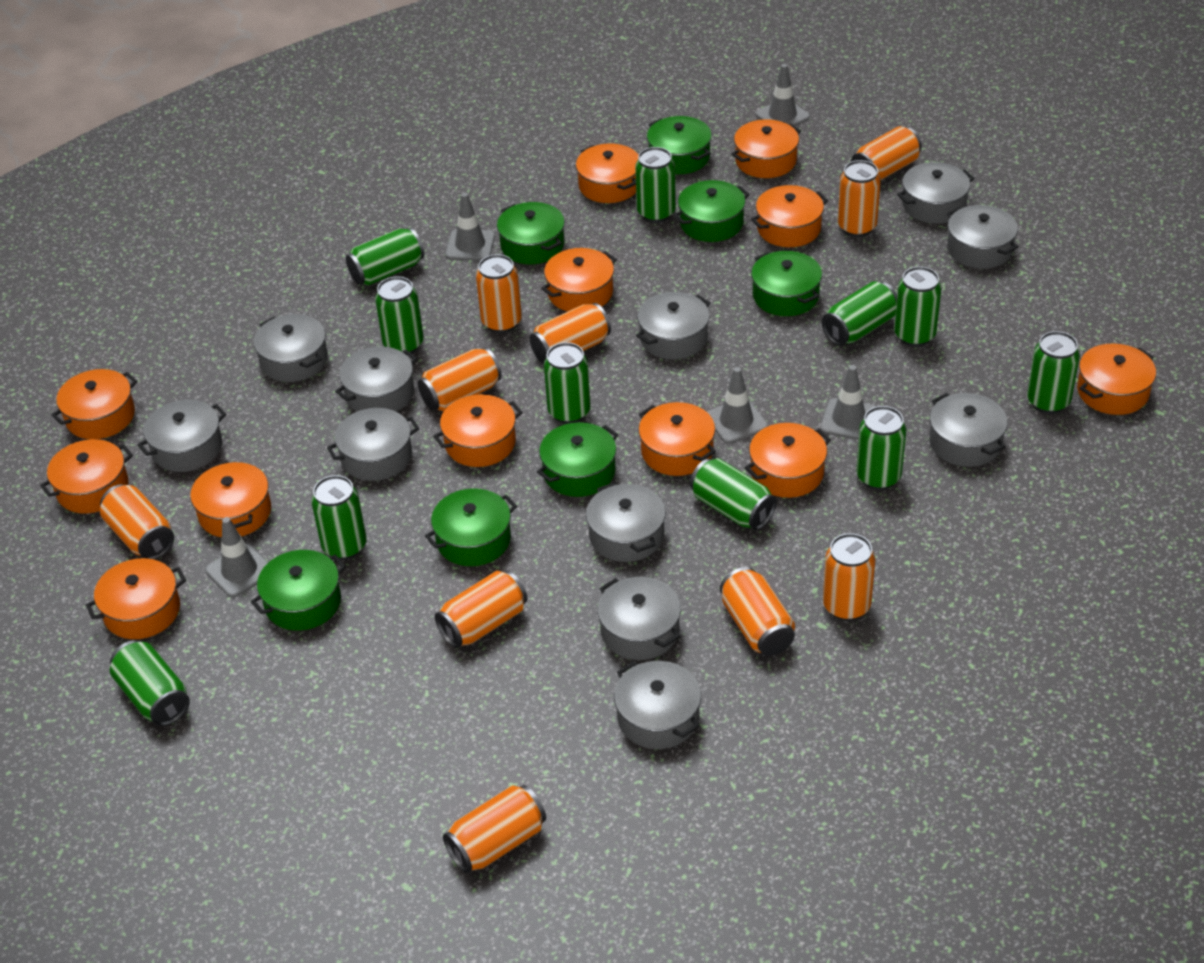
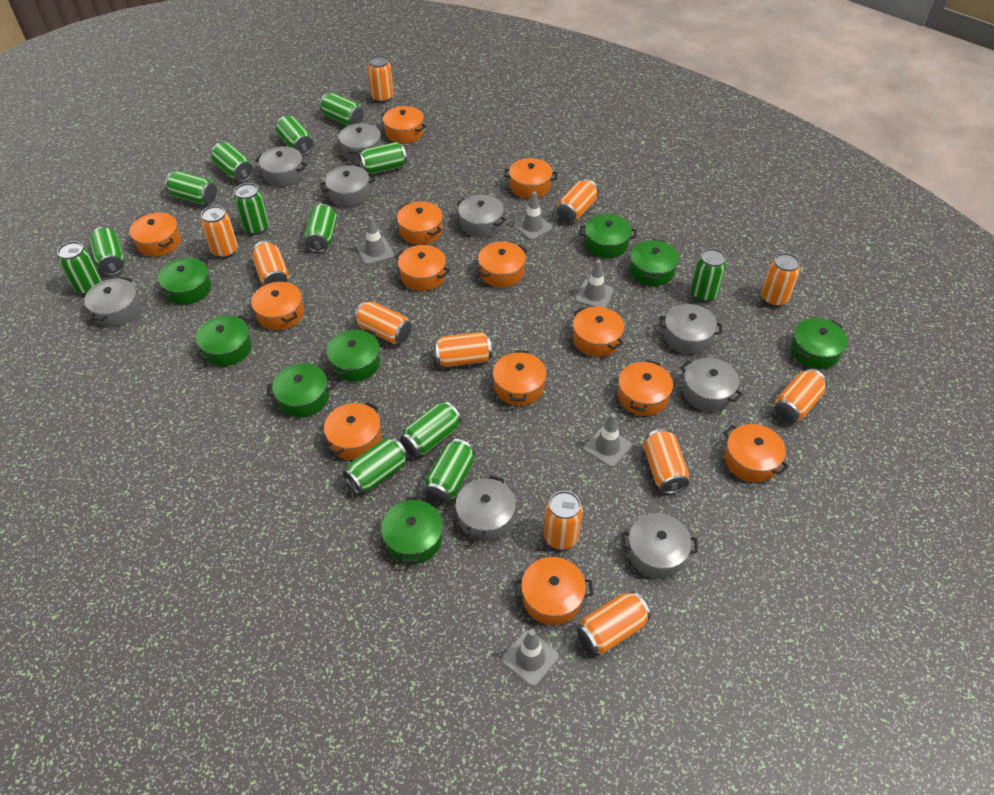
green can: [110,640,190,726] [311,475,367,560] [346,228,424,286] [375,276,424,355] [544,342,591,424] [635,147,676,223] [690,458,777,530] [822,281,897,346] [856,406,906,490] [894,266,941,347] [1027,331,1080,414] = 11 -> [57,241,102,295] [89,227,125,275] [165,171,217,205] [211,142,253,182] [234,183,269,235] [276,116,313,155] [304,204,337,252] [319,93,364,126] [343,437,408,495] [358,142,407,174] [400,401,461,457] [424,439,475,503] [691,248,727,302] = 13
green pot: [251,550,346,631] [425,488,517,566] [497,202,565,264] [537,422,618,497] [647,116,712,174] [673,180,750,242] [751,251,822,316] = 7 -> [158,257,211,305] [196,315,252,366] [267,363,334,417] [327,329,380,382] [381,497,443,564] [580,214,636,258] [630,239,679,286] [791,318,848,369] = 8
grey pot: [137,400,226,472] [254,314,328,382] [327,408,419,481] [335,346,417,412] [586,482,666,562] [597,577,681,660] [614,661,701,749] [636,292,710,359] [897,162,975,224] [929,393,1008,467] [947,205,1019,269] = 11 -> [84,277,141,327] [255,146,307,186] [320,166,375,207] [339,123,381,162] [455,475,516,541] [456,194,506,237] [622,513,698,578] [659,304,722,354] [680,358,743,412] = 9
orange can: [100,484,174,560] [418,347,502,411] [435,571,527,648] [443,785,546,873] [476,254,522,333] [530,303,611,364] [720,567,795,656] [823,533,875,621] [838,160,881,237] [851,126,922,180] = 10 -> [201,206,238,258] [252,241,289,285] [354,301,411,344] [367,55,394,103] [434,332,492,367] [544,491,583,549] [557,179,599,222] [577,591,651,654] [644,429,689,494] [761,253,800,307] [774,369,827,423] = 11
orange pot: [40,439,133,513] [51,369,137,439] [86,558,186,639] [190,460,271,537] [433,394,523,467] [541,248,617,311] [576,144,638,203] [639,402,716,476] [731,119,801,178] [745,423,831,498] [751,185,828,247] [1077,344,1156,415] = 12 -> [130,213,181,257] [251,282,304,330] [324,402,381,460] [381,106,426,143] [395,245,450,291] [397,201,443,245] [476,242,528,287] [493,350,547,406] [504,158,557,199] [514,557,593,625] [573,307,625,357] [618,360,673,416] [724,424,789,482] = 13

